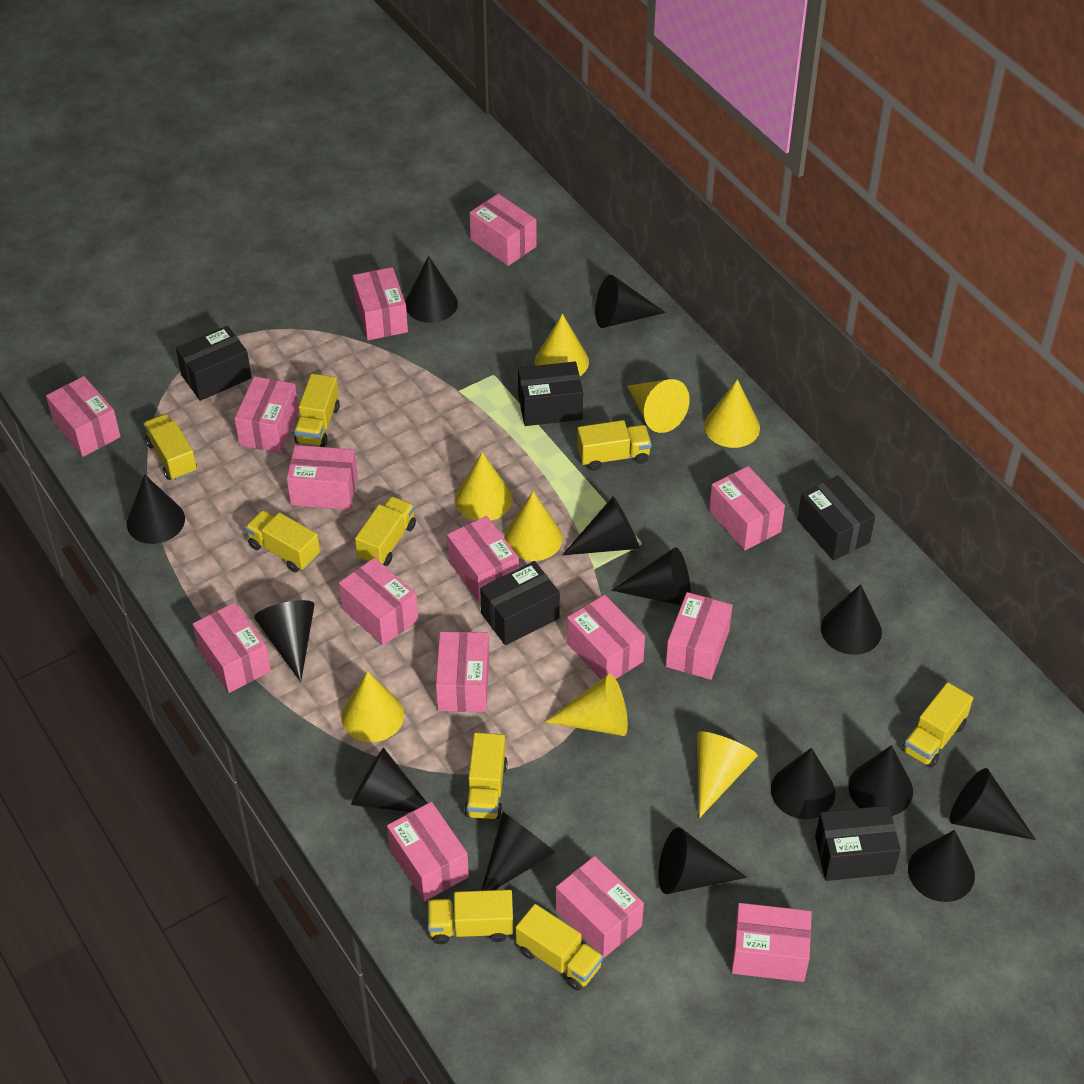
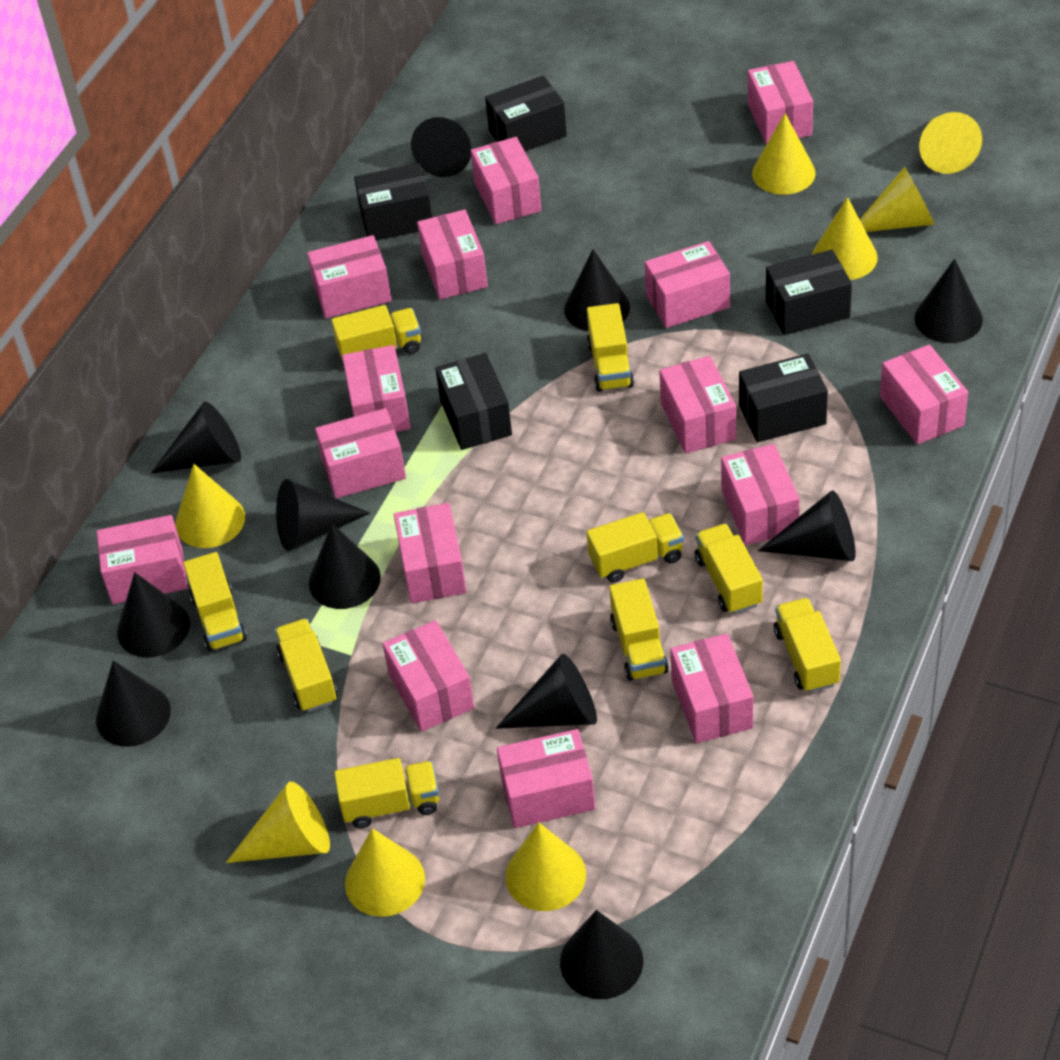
black cone: [127,474,185,544] [254,600,314,682] [351,748,427,812] [405,256,458,323] [481,812,556,891] [562,496,640,555] [595,275,666,328] [611,547,691,606] [659,827,747,894] [771,748,836,819] [821,584,882,655] [848,745,913,816] [908,830,975,902] [950,768,1036,840] = 14 -> [96,661,171,747] [117,572,190,658] [151,402,241,474] [276,479,370,551] [309,524,381,609] [411,117,471,177] [496,654,597,729] [560,910,643,999] [564,249,630,332] [758,490,856,561] [915,259,983,343] = 11

